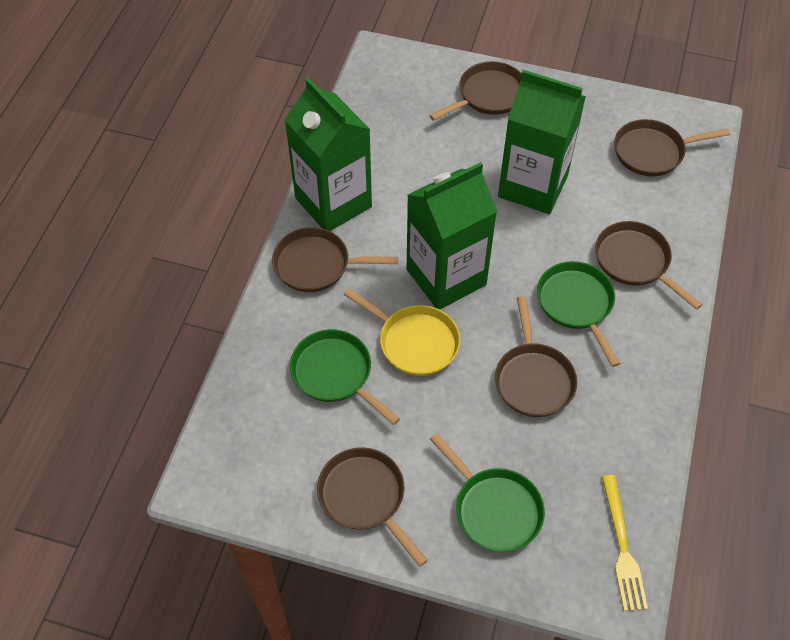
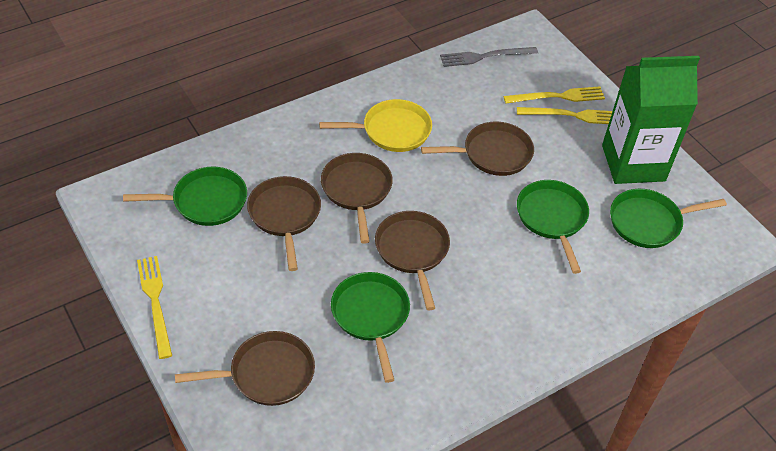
brown pan: [272,227,398,292] [317,447,428,567] [429,61,522,121] [495,296,577,417] [595,221,703,310] [614,119,730,176] = 6 -> [175,331,315,406] [247,176,321,271] [321,153,393,244] [375,211,450,310] [421,122,534,176] = 5
green carton: [285,78,372,231] [407,162,497,310] [498,70,586,214] = 3 -> [602,56,700,184] = 1
green pan: [290,329,400,425] [430,433,545,552] [537,261,620,367] = 3 -> [123,167,247,226] [331,272,410,383] [517,180,589,274] [610,189,727,248] = 4
grey fork: none = 0 -> [440,47,538,67] = 1
yellow fork: [602,475,648,611] = 1 -> [137,256,172,359] [504,86,605,104] [517,107,613,124] = 3

